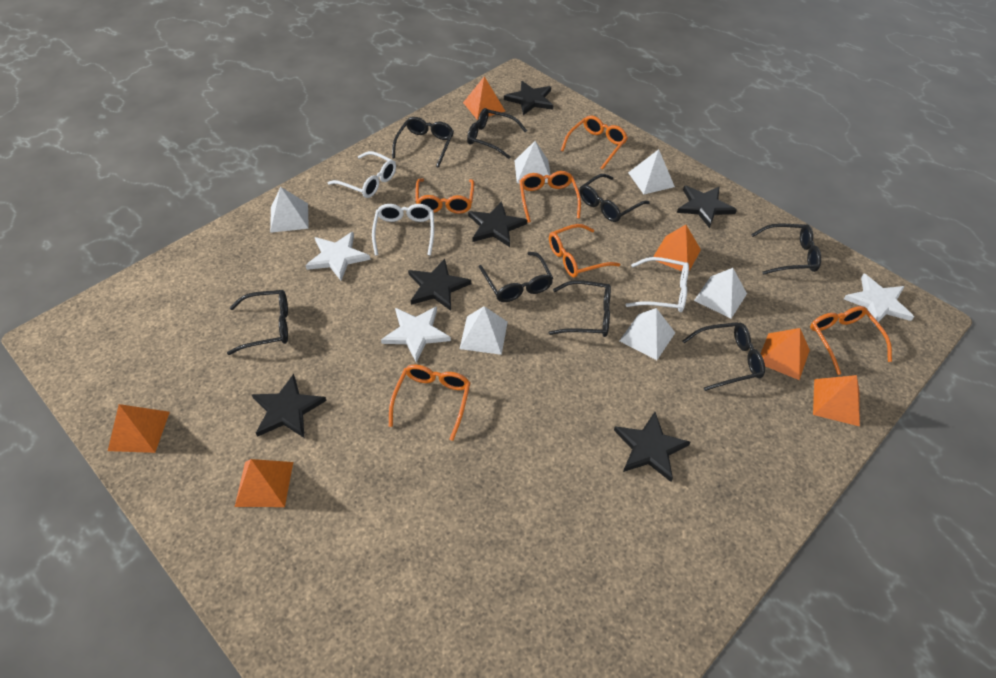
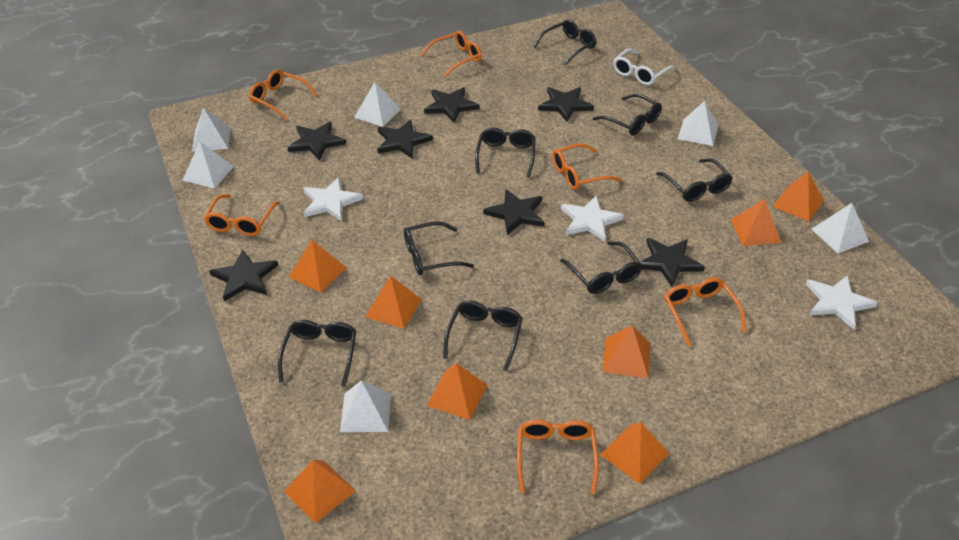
black star: [252,374,327,438] [408,259,471,311] [468,201,527,247] [504,81,553,115] [614,412,691,482] [677,186,737,228] = 6 -> [209,250,278,301] [287,121,346,161] [377,120,433,159] [424,87,479,123] [483,189,545,235] [538,87,594,122] [640,238,705,287] = 7
orange pyramid: [108,404,170,453] [235,459,293,507] [463,76,505,120] [653,225,701,271] [761,328,810,380] [813,375,860,427] = 6 -> [284,460,356,523] [289,240,347,293] [365,275,422,329] [426,363,487,420] [600,422,669,484] [602,325,650,378] [731,199,782,246] [772,171,824,221] = 8
white glasses: [327,151,396,198] [372,204,434,256] [626,257,689,312] = 3 -> [613,48,676,85] = 1

